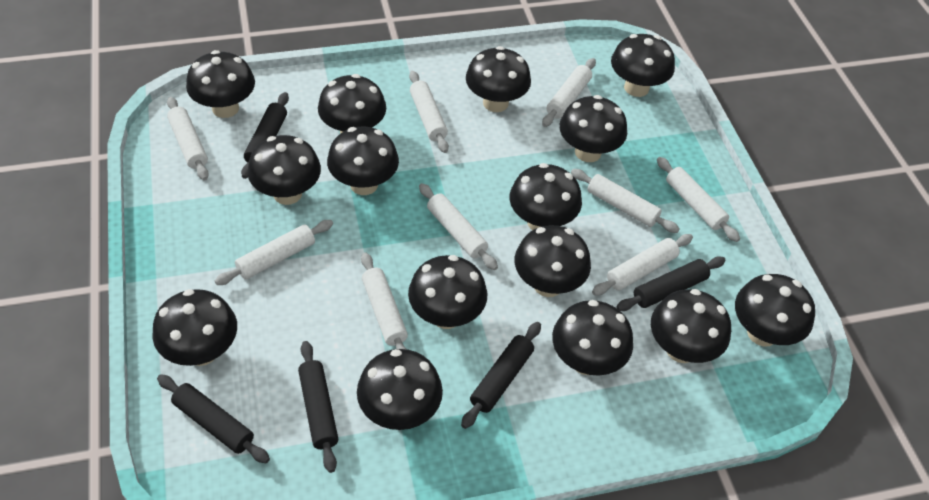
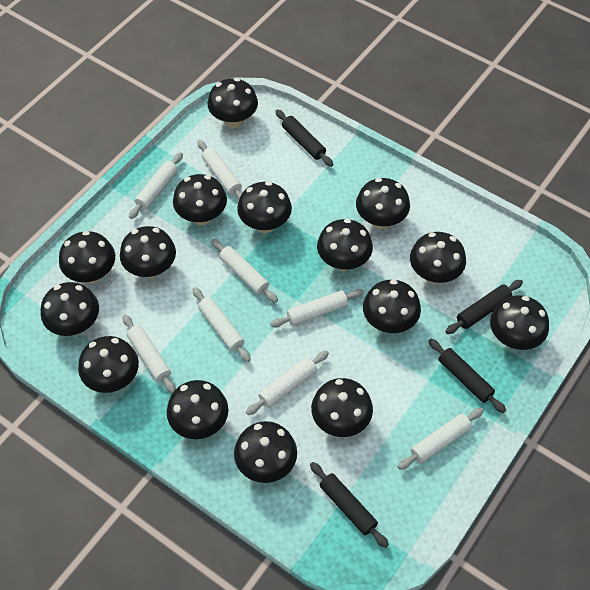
black rolling pin: [157,374,270,463] [241,92,289,179] [298,341,338,473] [461,322,541,429] [616,256,726,311] = 5 -> [275,110,333,167] [310,462,389,548] [428,339,506,413] [445,280,523,334] = 4
white rolling pin: [167,97,209,181] [215,220,333,285] [361,252,408,349] [409,71,449,153] [419,183,498,270] [542,58,596,127] [571,169,680,233] [592,234,693,295] [657,157,740,242] = 9 -> [122,315,176,394] [129,152,183,219] [192,287,251,362] [197,140,242,200] [211,239,278,303] [246,351,329,415] [270,289,364,327] [397,408,484,470] = 8

